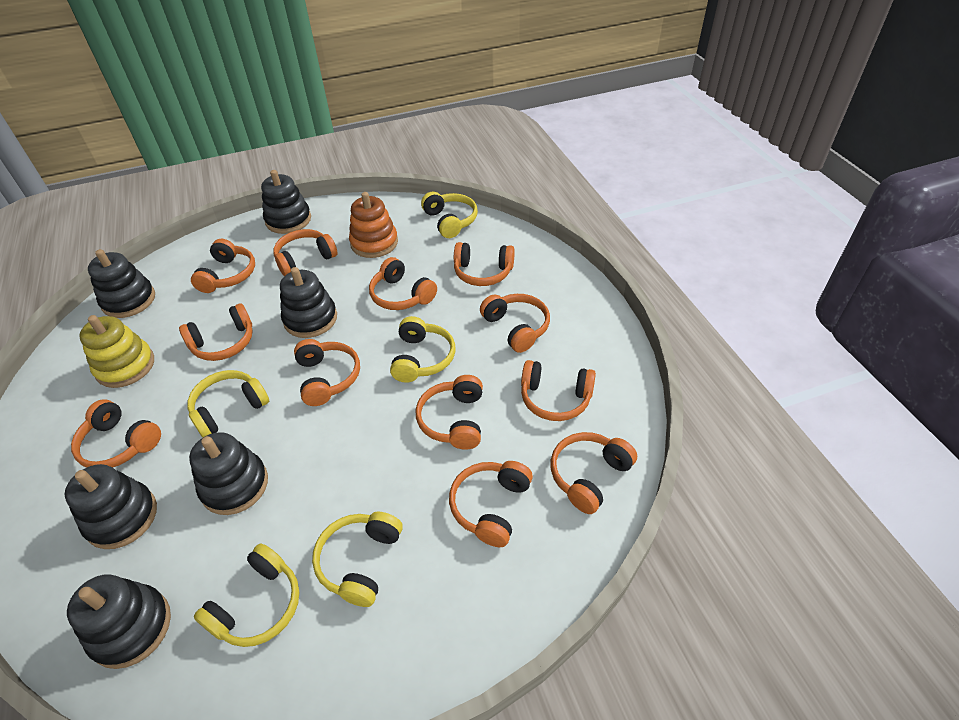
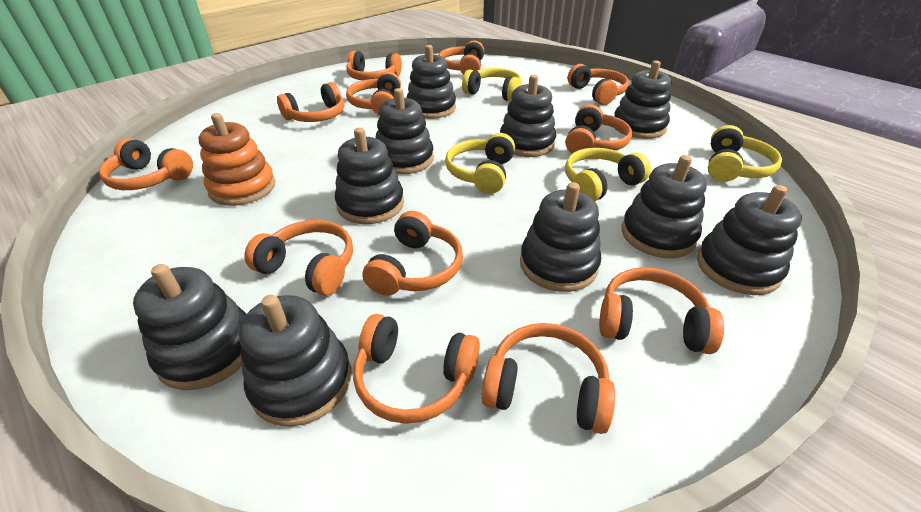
black stacking toy: [65,464,157,549] [67,574,171,669] [88,249,155,318] [189,432,268,515] [261,170,311,234] [280,267,337,338] = 6 -> [133,264,246,390] [239,295,351,427] [335,128,404,224] [376,88,434,174] [407,45,456,119] [500,75,556,157] [520,182,601,292] [614,60,672,139] [622,155,707,258] [697,185,802,295] = 10
yellow headphones: [187,370,269,438] [194,543,299,647] [312,512,403,607] [390,316,456,383] [421,191,478,238] = 5 -> [445,133,515,194] [462,68,522,102] [565,148,651,201] [708,125,782,182] = 4
yellow stacking toy: [79,315,154,388] = 1 -> none = 0

